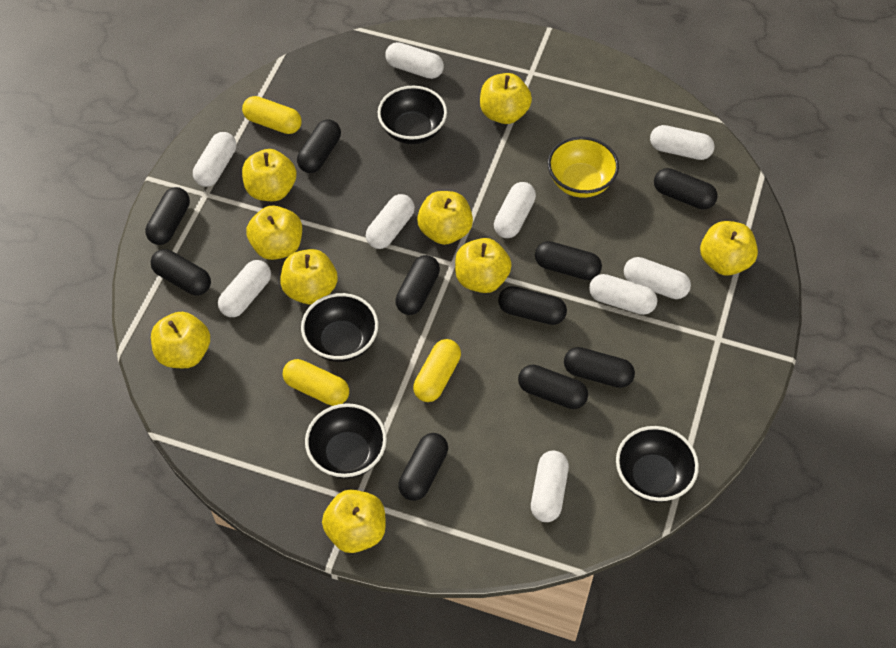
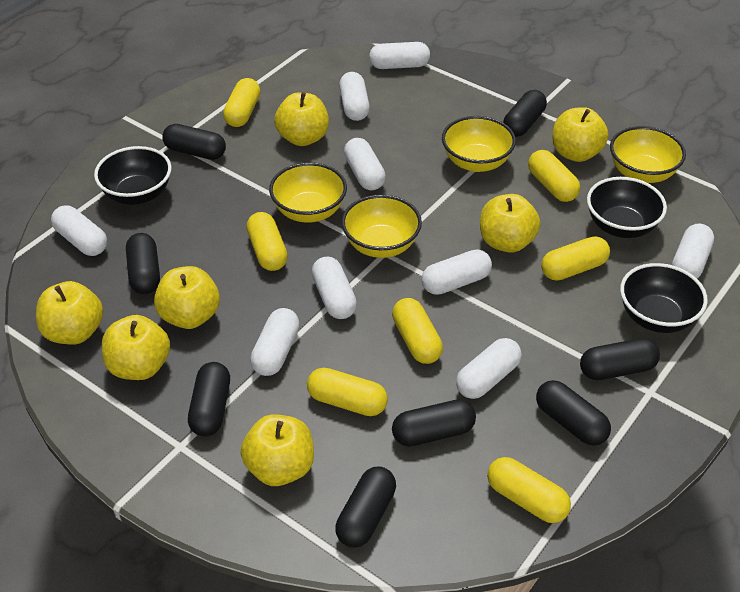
black bowl: [301,293,378,362] [305,403,387,479] [378,86,447,144] [616,426,699,502] = 4 -> [94,146,172,205] [587,177,667,238] [620,263,708,333] = 3
black capsule: [145,187,190,245] [151,249,211,295] [297,120,341,173] [395,255,440,315] [398,433,448,501] [498,286,567,325] [518,365,588,409] [535,241,602,280] [564,347,635,388] [654,168,718,210] = 10 -> [126,233,160,294] [162,124,226,160] [188,362,230,437] [335,466,396,548] [392,400,476,447] [503,90,547,137] [536,380,611,446] [580,338,660,380] = 8
yellow apple: [151,312,210,368] [242,149,296,201] [246,206,302,260] [280,249,338,304] [322,490,386,553] [417,191,473,245] [455,238,512,293] [480,73,532,124] [700,221,758,275] = 9 -> [36,281,103,345] [102,315,170,380] [154,266,220,329] [241,414,314,486] [274,92,329,146] [480,194,540,253] [552,107,608,162] = 7
yellow bowl: [548,137,619,198] = 1 -> [269,162,347,223] [341,195,422,258] [442,116,516,172] [610,126,686,183] = 4
yellow capsule: [242,96,301,134] [283,359,349,406] [413,339,461,402] = 3 -> [223,78,260,127] [246,212,288,271] [307,368,388,416] [392,298,443,364] [487,457,571,523] [528,150,580,202] [541,236,610,280] = 7

